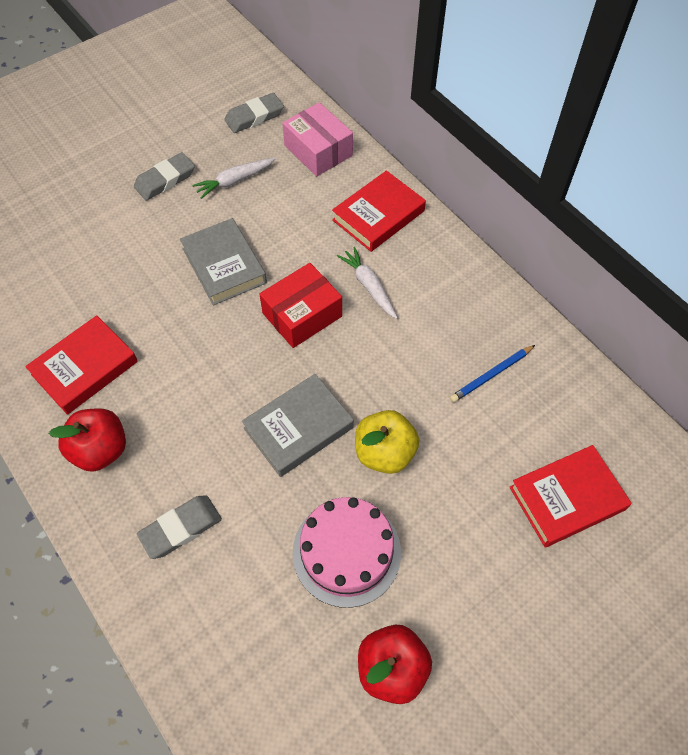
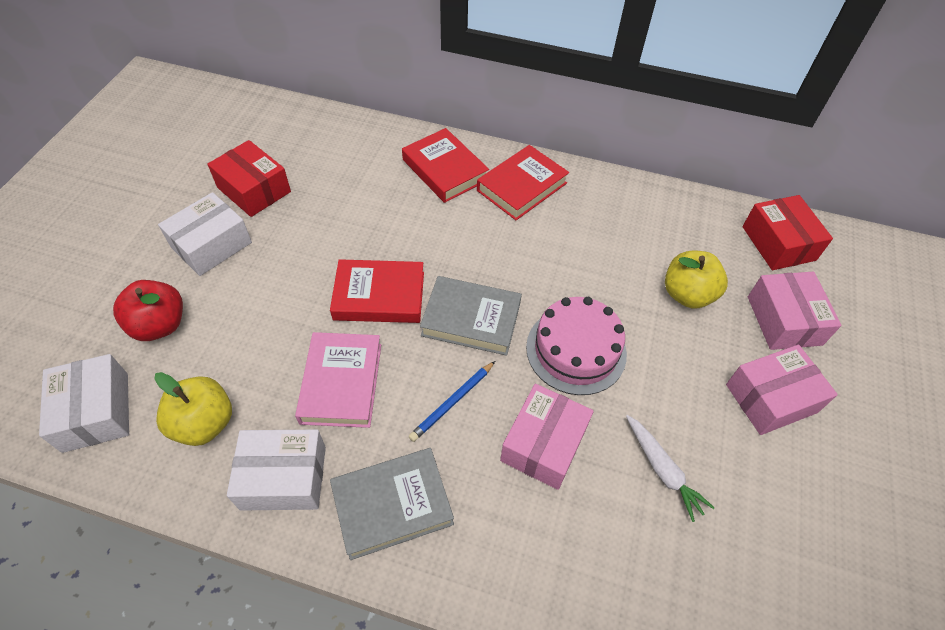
grey eraser: [134,152,195,201] [137,495,222,559] [224,93,284,133] = 3 -> none = 0
pink book: none = 0 -> [295,332,381,428] = 1
pink box: [282,102,353,176] = 1 -> [500,384,594,490] [726,345,838,435] [748,272,842,350] = 3
red apple: [49,408,126,472] [358,624,432,704] = 2 -> [113,280,183,341] = 1
red box: [259,263,342,348] = 1 -> [207,140,291,217] [742,195,833,270] = 2
white box: none = 0 -> [39,354,129,453] [158,192,252,276] [227,430,326,511] = 3
white carrot: [192,158,275,199] [337,247,398,319] = 2 -> [626,415,715,522] = 1
yellow apple: [355,410,419,474] = 1 -> [154,372,232,446] [665,251,728,309] = 2

